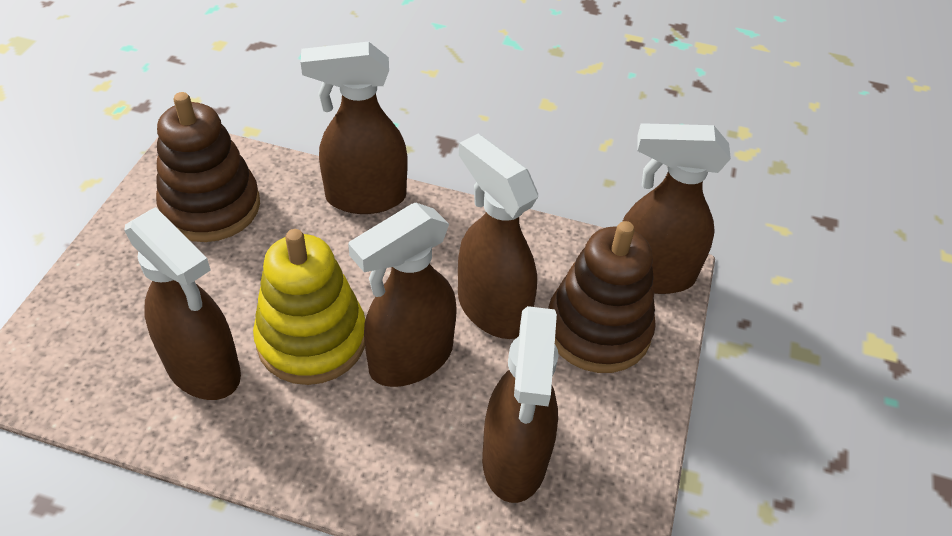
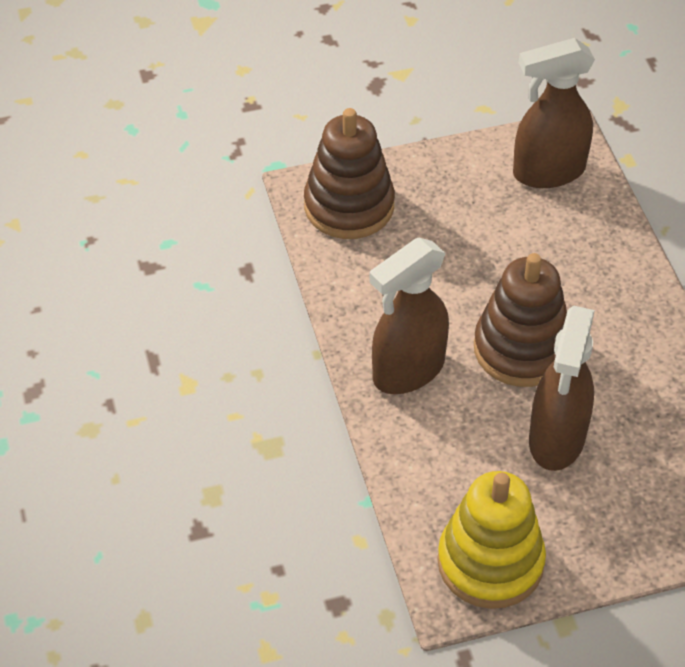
brown spray bottle: [124,207,241,400] [301,42,407,214] [348,203,457,387] [458,134,538,339] [482,306,558,503] [623,123,731,294] = 6 -> [369,238,449,394] [513,38,595,188] [529,306,595,471] = 3

